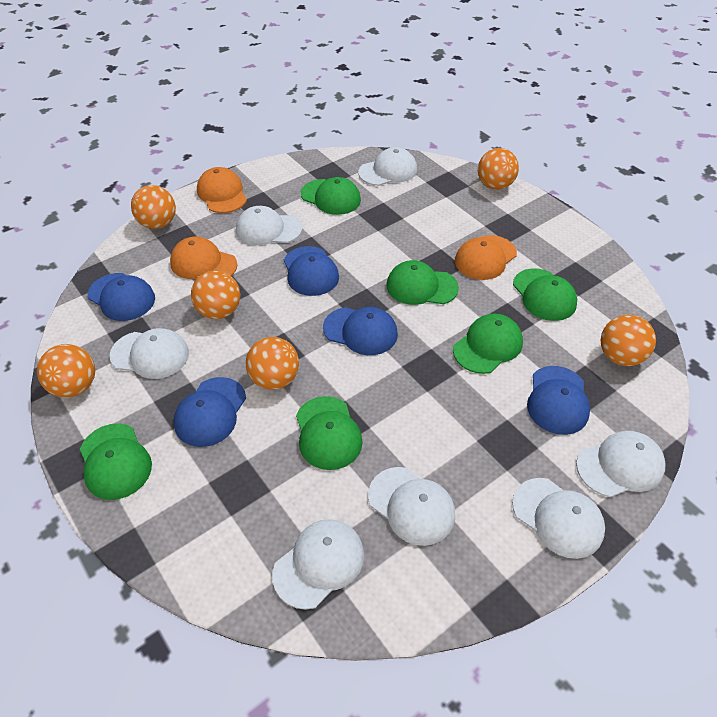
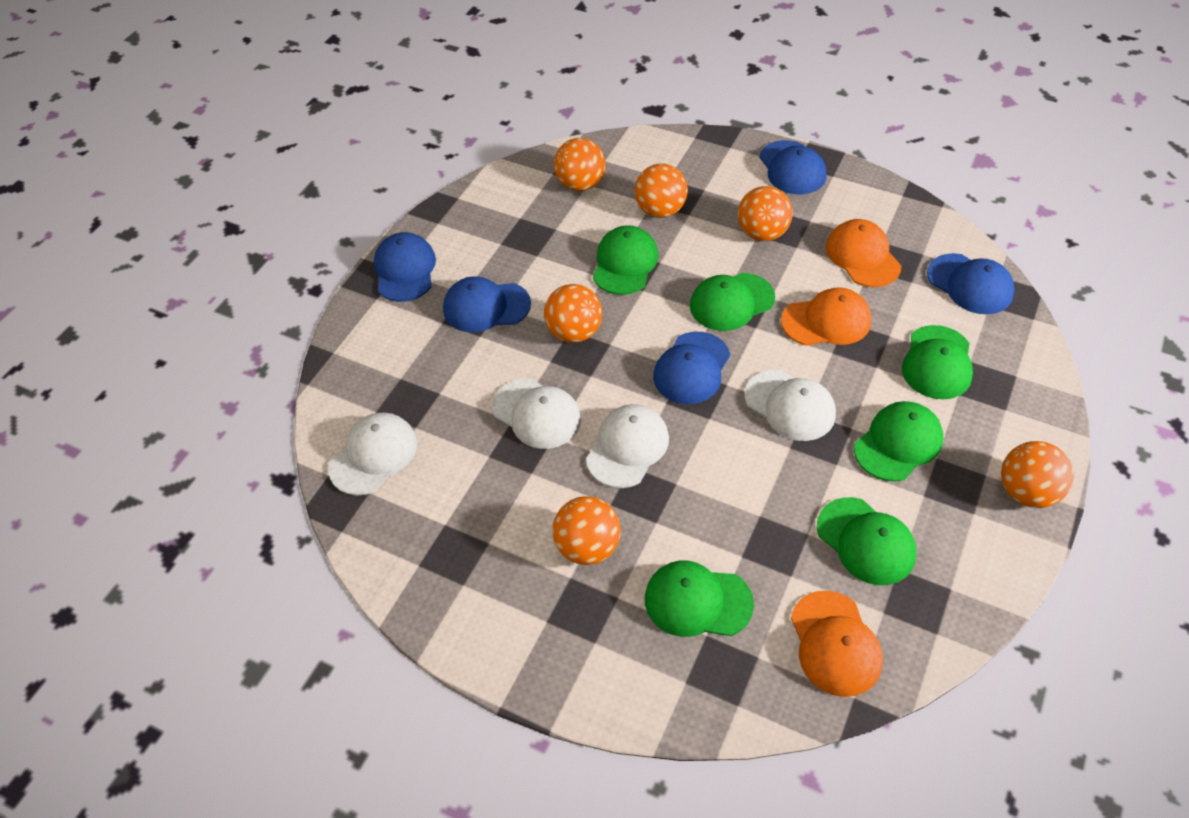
white cap: [110,328,189,379] [236,206,302,246] [272,519,364,610] [358,147,417,186] [368,467,455,546] [512,478,605,559] [576,431,666,497] = 7 -> [328,412,417,496] [492,378,581,449] [586,404,669,488] [745,370,836,441] = 4

